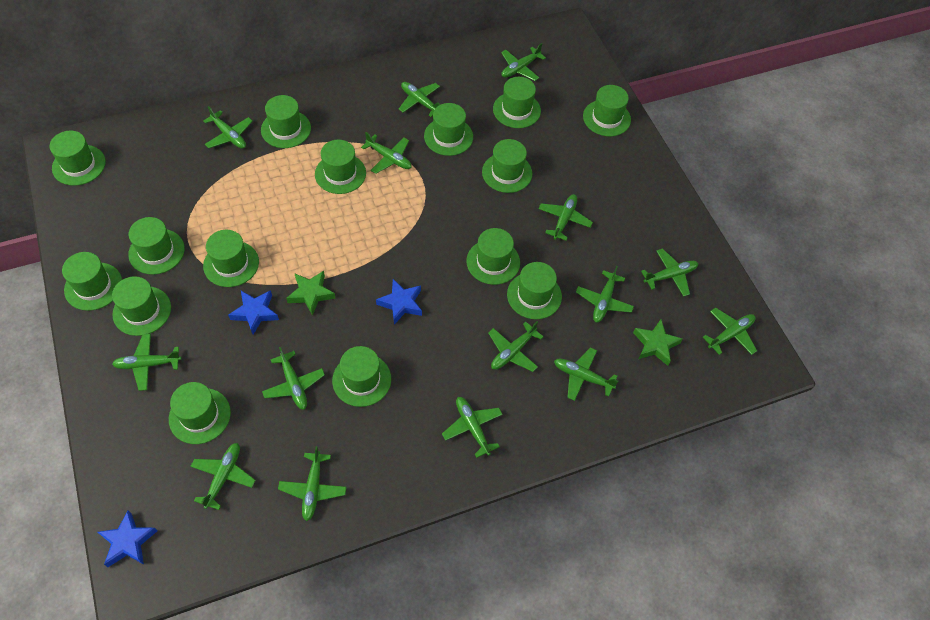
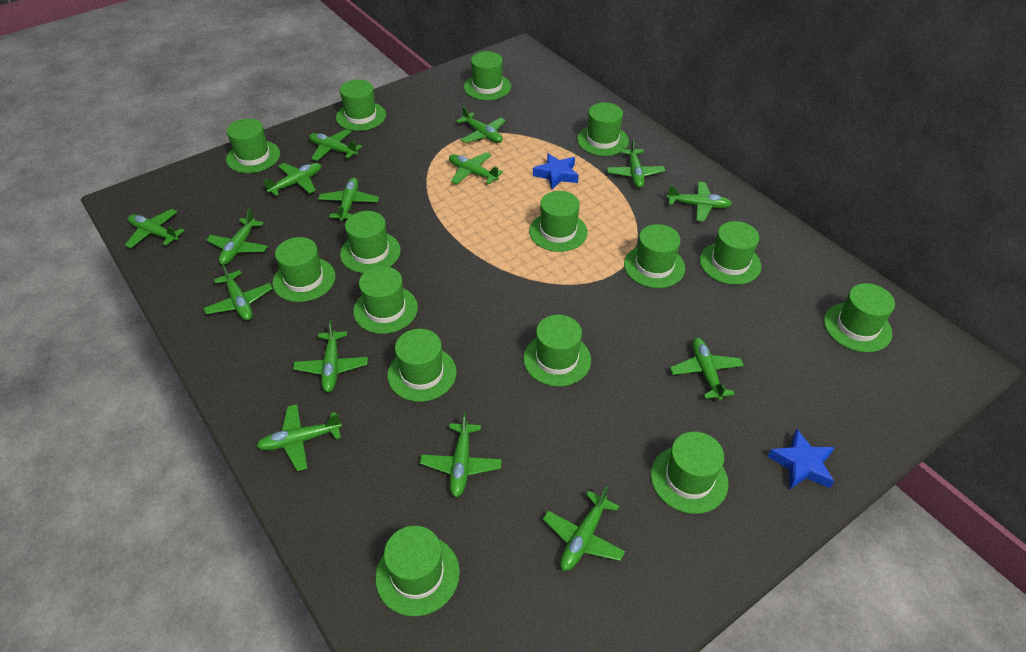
blue star: [98,510,157,567] [228,290,279,334] [376,279,422,324] = 3 -> [533,153,579,189] [767,429,835,489] = 2
green star: [286,271,336,316] [633,319,683,366] = 2 -> none = 0

